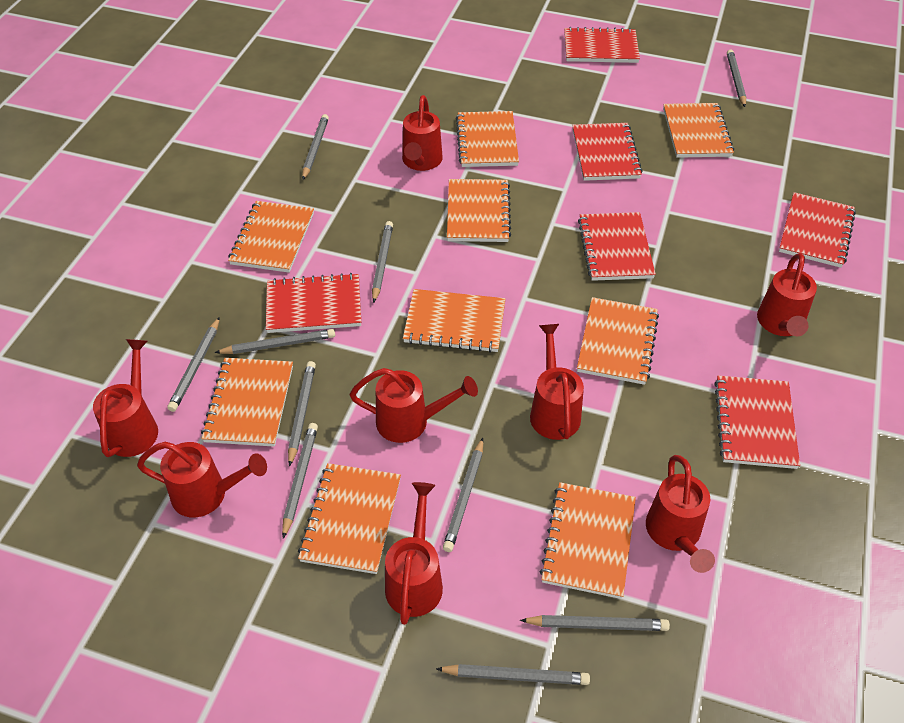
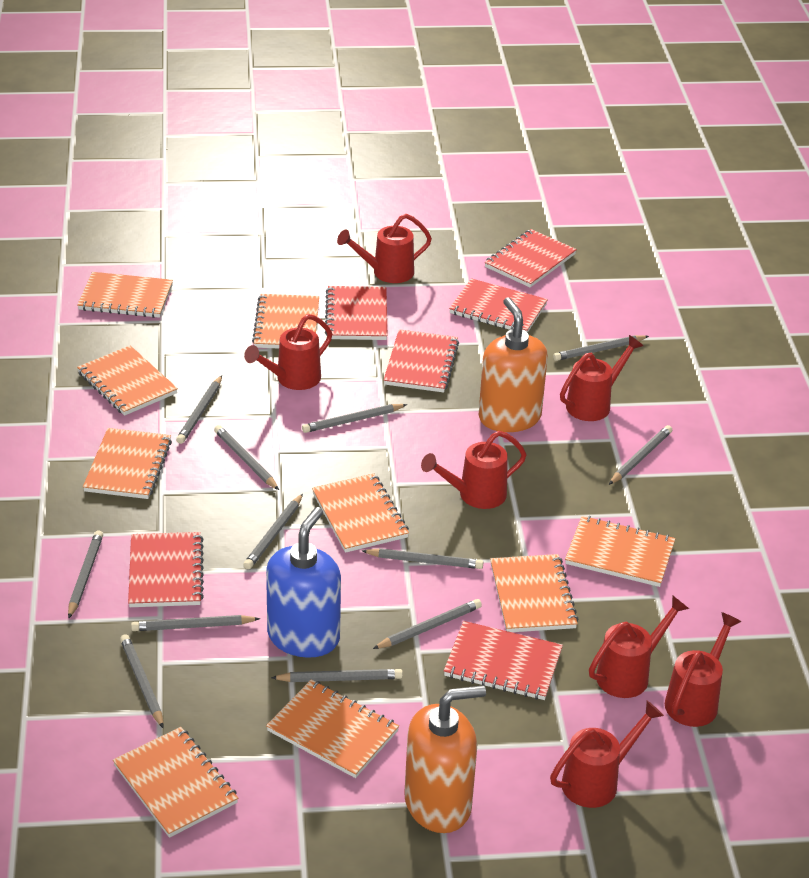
blue soap dispenser: none = 0 -> [266,507,341,658] = 1
grey pencil: [167,317,220,412] [215,329,335,354] [282,423,318,539] [288,361,316,467] [302,114,329,180] [372,221,393,303] [436,664,590,685] [443,438,483,552] [520,615,670,631] [727,49,746,107] = 10 -> [68,530,103,619] [120,634,164,728] [131,615,260,631] [176,375,222,444] [214,425,279,490] [243,494,303,569] [271,669,403,682] [302,404,407,433] [362,548,483,569] [373,599,482,649] [553,335,649,361] [609,425,672,485] = 12
orange soap dispenser: none = 0 -> [404,685,486,833] [479,297,548,432] = 2
red watering can: [93,339,158,457] [137,442,267,518] [350,368,478,443] [385,482,443,625] [402,95,443,171] [530,324,584,440] [646,455,715,573] [757,253,817,336] = 8 -> [244,314,332,390] [337,214,432,283] [421,431,527,509] [550,701,664,808] [560,335,643,421] [589,595,689,698] [665,612,741,727] = 7

